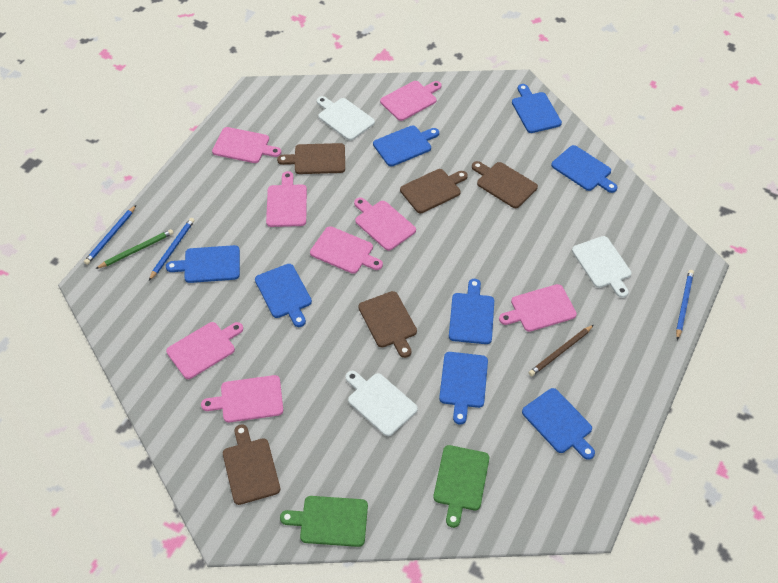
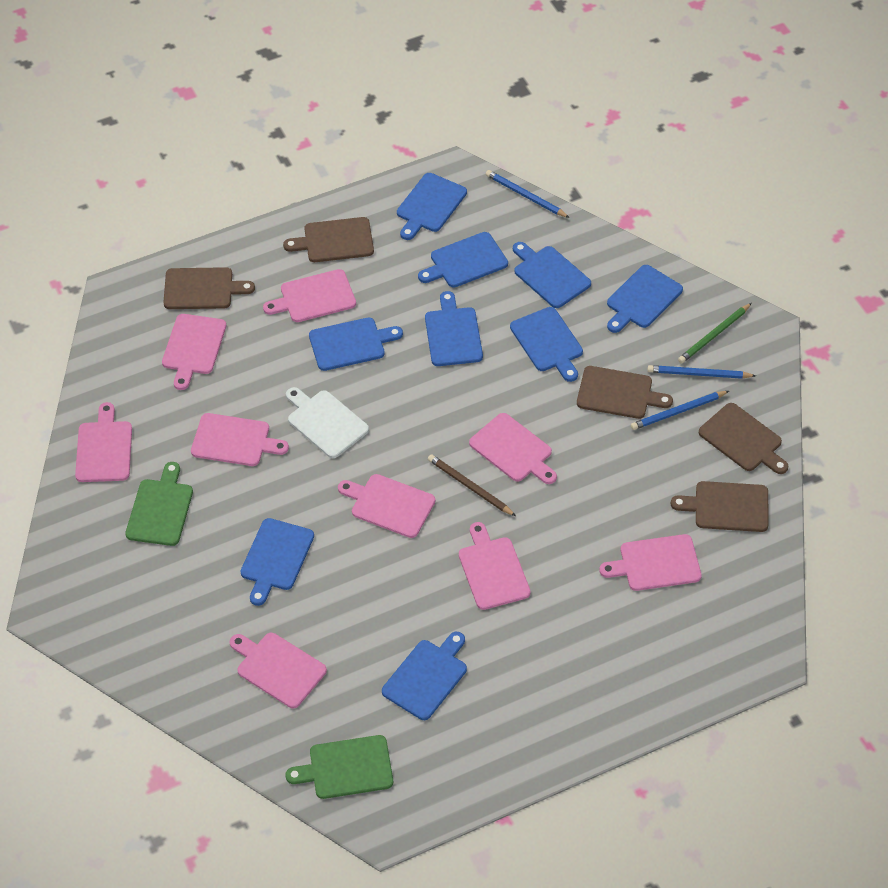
blue cutting board: [166,245,240,283] [255,264,312,327] [373,125,439,167] [439,352,488,424] [449,279,494,344] [512,84,562,133] [522,388,595,460] [551,145,617,193] = 8 -> [240,518,314,606] [309,318,403,371] [382,632,467,720] [397,173,467,240] [418,232,508,287] [425,291,483,366] [510,307,583,382] [513,242,591,308] [607,265,683,333] = 9
pink cutting board: [166,322,243,379] [201,375,283,423] [212,127,281,163] [266,171,307,227] [310,226,383,274] [354,197,416,251] [380,81,442,121] [499,284,577,332] = 8 -> [75,402,132,482] [162,314,226,390] [191,413,289,466] [230,633,327,708] [263,269,356,322] [338,474,435,538] [459,522,531,610] [469,413,557,484] [599,534,702,591] = 9
white cutting board: [317,96,375,141] [345,371,418,436] [572,236,631,298] = 3 -> [286,387,369,458] = 1

